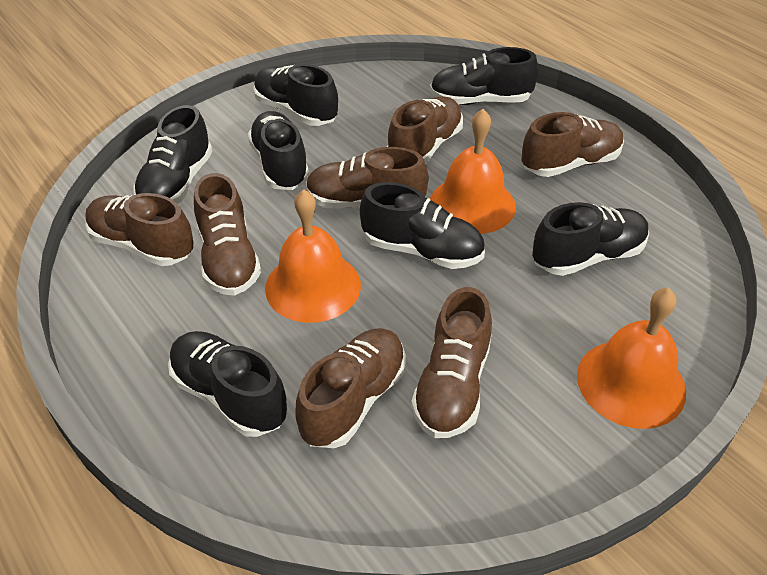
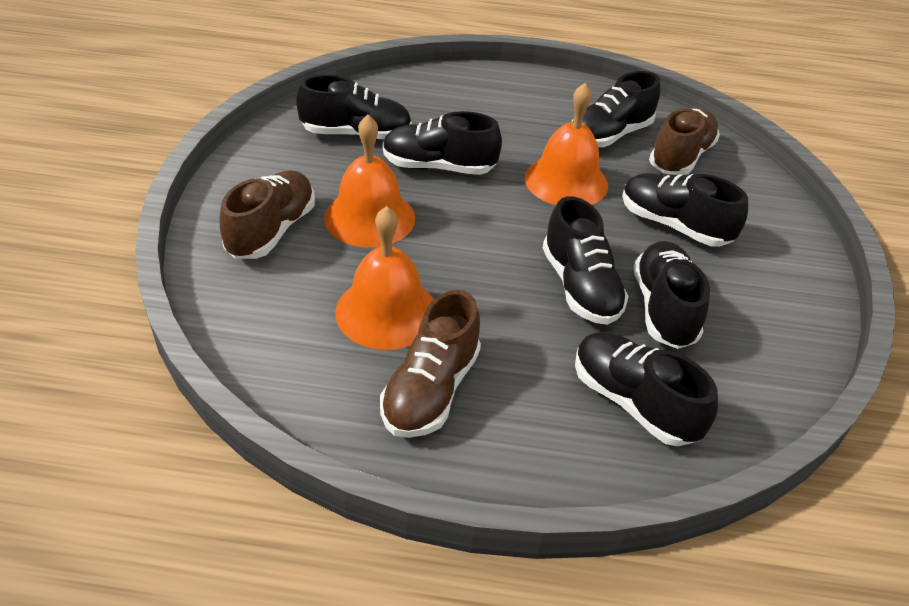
brown shoe: [85,193,194,266] [194,173,261,296] [295,328,406,448] [306,147,428,209] [387,97,463,163] [411,287,492,438] [521,112,624,177] = 7 -> [220,170,315,259] [380,290,481,438] [649,108,720,175] = 3

